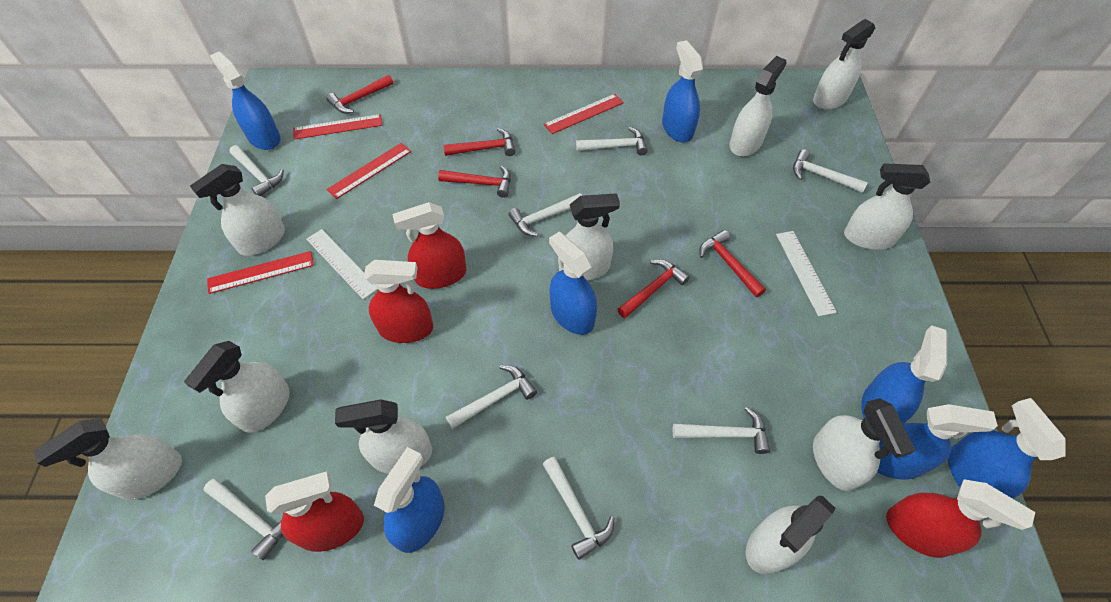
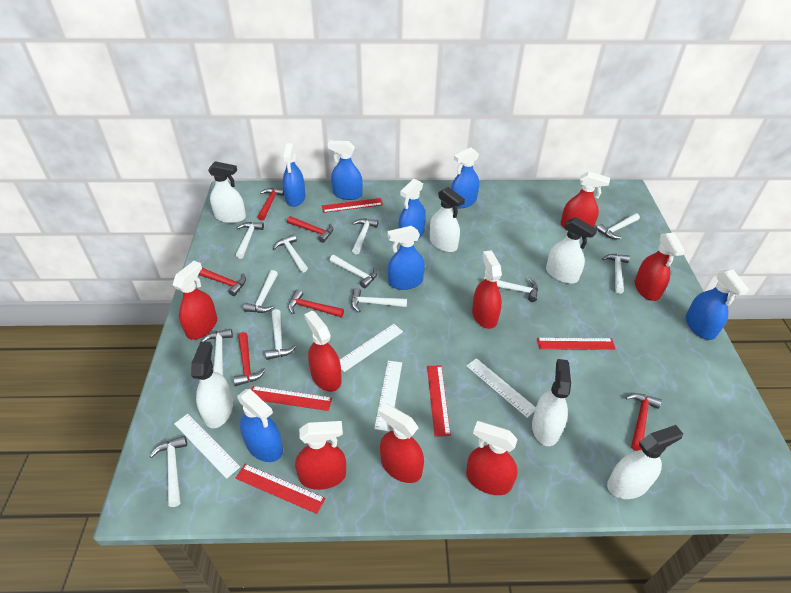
red hammer: [326,75,393,114] [438,165,511,198] [443,128,516,156] [617,259,690,319] [700,230,766,297] = 5 -> [198,268,246,296] [233,332,266,386] [258,188,284,221] [287,216,333,243] [288,290,344,317] [625,393,662,451] = 6
red ruler: [207,251,314,294] [293,114,382,139] [326,143,411,199] [544,94,624,134] = 4 -> [235,464,325,514] [251,386,332,411] [322,198,383,213] [427,365,451,437] [537,338,616,350] = 5
red spray bottle: [265,471,364,552] [364,260,433,343] [392,202,466,289] [886,479,1035,558] = 4 -> [173,261,217,340] [295,421,346,490] [304,310,342,392] [378,403,424,483] [466,421,518,495] [472,250,502,329] [561,171,610,229] [635,233,685,301] = 8
white hammer: [203,479,285,560] [229,145,284,196] [446,365,537,429] [509,193,583,237] [543,457,614,560] [576,127,648,156] [673,407,770,454] [793,149,868,193] = 8 -> [150,436,187,507] [201,329,233,376] [236,222,264,259] [243,270,278,313] [265,309,297,360] [273,234,308,273] [330,255,378,288] [351,288,407,312] [352,218,379,254] [484,278,538,302] [596,213,640,239] [602,254,630,294] = 12
white ruler: [306,229,378,299] [776,231,837,317] = 2 -> [174,414,240,479] [340,324,403,372] [374,361,402,431] [467,358,536,418] = 4
white spray bottle: [33,418,182,500] [184,341,290,433] [190,164,285,256] [335,399,432,474] [558,193,620,280] [729,56,786,156] [746,496,836,574] [813,19,875,110] [813,398,916,491] [844,163,930,250] = 10 -> [191,342,233,428] [208,161,246,223] [430,187,465,252] [532,359,571,446] [546,217,597,284] [607,425,683,499] = 6

